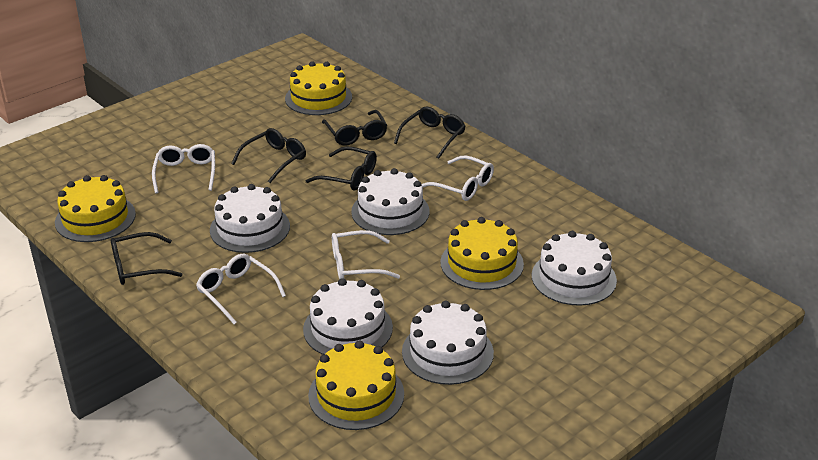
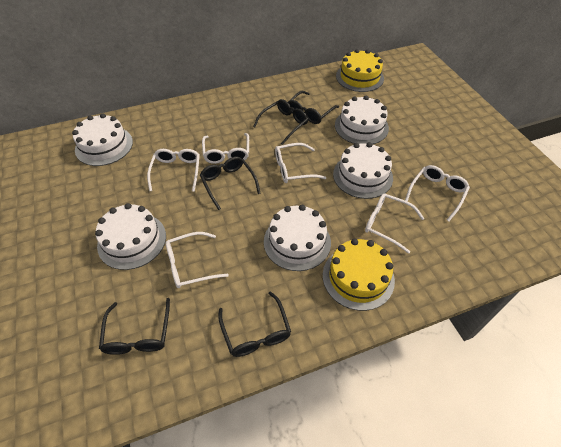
white glasses: [152,144,215,193] [196,254,286,324] [332,230,400,279] [422,155,494,201] = 4 -> [147,149,200,192] [166,232,229,288] [202,133,249,164] [275,143,326,183] [365,193,424,254] [405,165,470,221] = 6
yellow cake: [55,175,136,242] [285,61,352,115] [308,340,404,430] [440,217,524,290] = 4 -> [323,238,395,311] [336,49,384,92] = 2

